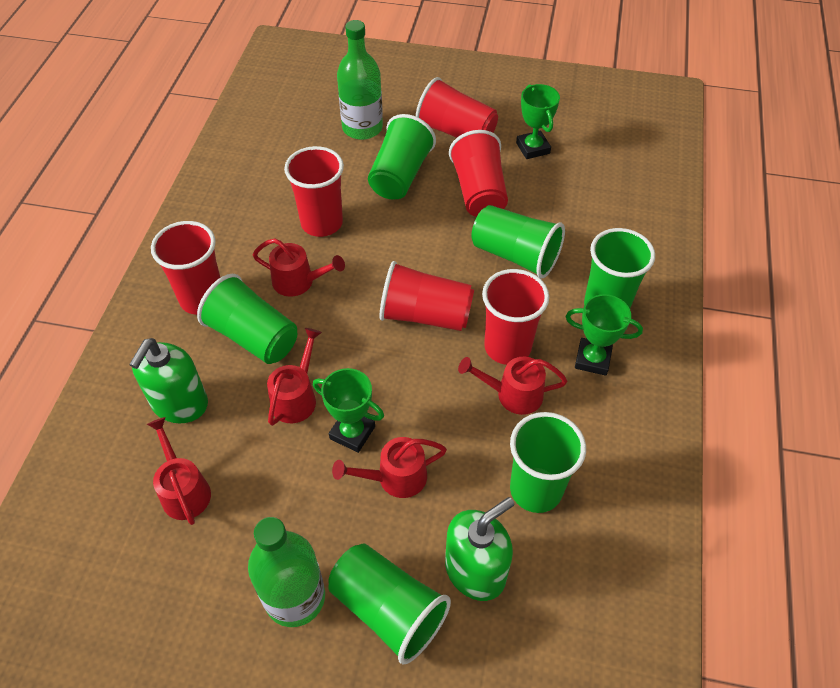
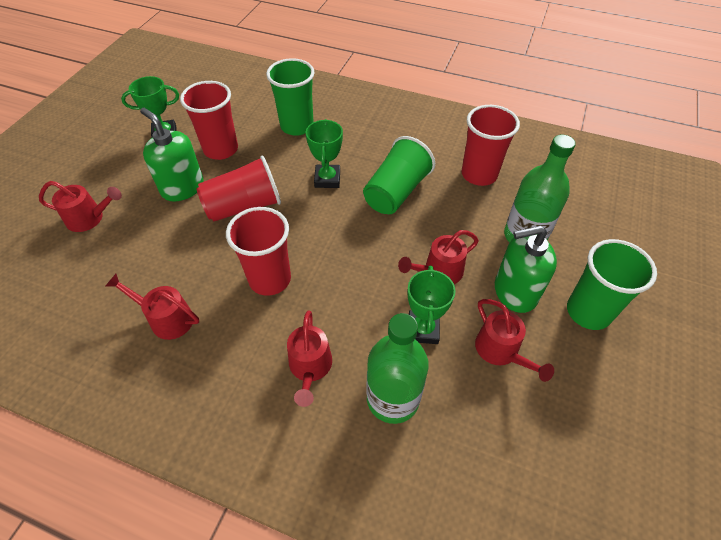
green cup: [197,274,297,364] [329,543,451,665] [368,114,436,199] [471,205,565,279] [510,412,586,513] [584,228,655,308] = 6 -> [266,58,314,136] [363,136,435,214] [567,239,657,330] = 3
red cup: [151,221,221,315] [284,146,344,237] [380,261,474,331] [416,77,498,138] [449,130,508,217] [482,269,549,365] = 6 -> [180,81,238,160] [196,156,281,221] [226,207,291,296] [462,105,520,186] = 4

